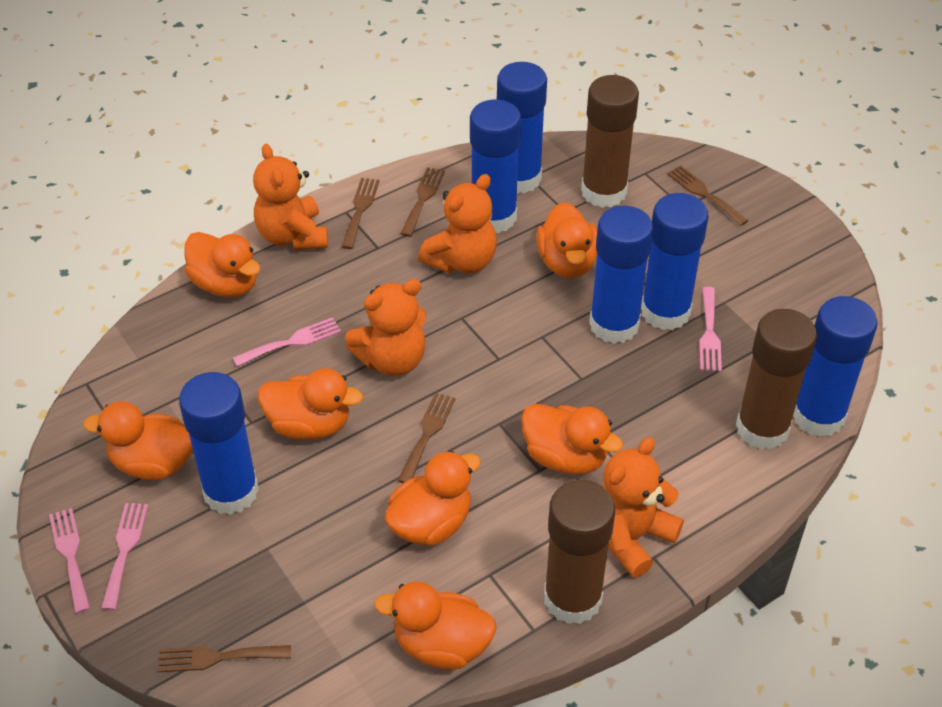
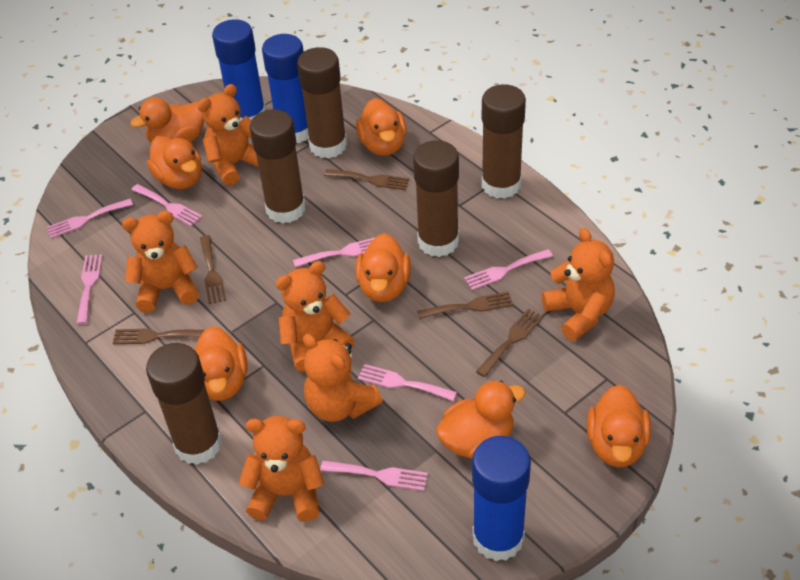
blue glue stick: [179,372,259,515] [470,99,521,233] [497,62,547,194] [589,206,654,344] [641,193,709,330] [793,296,877,437] = 6 -> [212,19,266,121] [262,34,309,143] [472,436,531,561] = 3
brown glue stick: [544,480,615,624] [581,75,639,208] [736,309,817,450] = 3 -> [146,343,222,465] [250,109,306,224] [297,47,347,159] [413,140,459,257] [482,84,526,199] = 5
orange teddy bear: [253,144,328,250] [345,279,426,376] [418,174,497,274] [602,437,684,578] = 4 -> [122,211,199,312] [197,84,258,186] [239,416,324,522] [276,261,355,372] [303,334,383,422] [542,228,615,341] = 6
pink fork: [49,508,90,613] [101,503,148,610] [233,317,341,367] [699,287,722,372] = 4 -> [46,199,133,238] [76,254,103,324] [131,184,202,226] [293,238,374,267] [320,460,428,491] [358,364,457,401] [464,249,553,290] = 7

